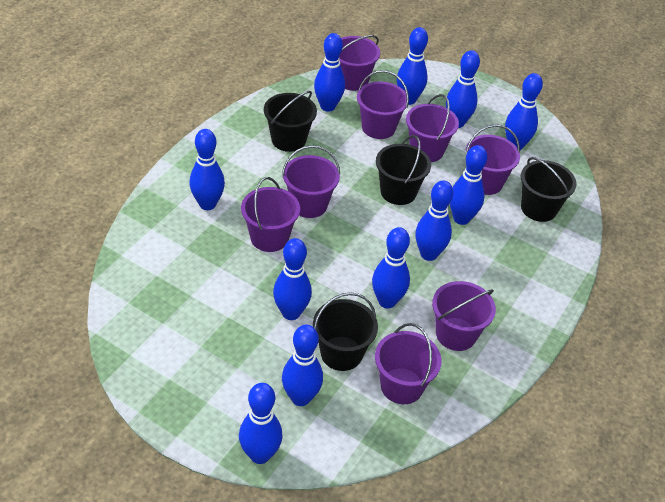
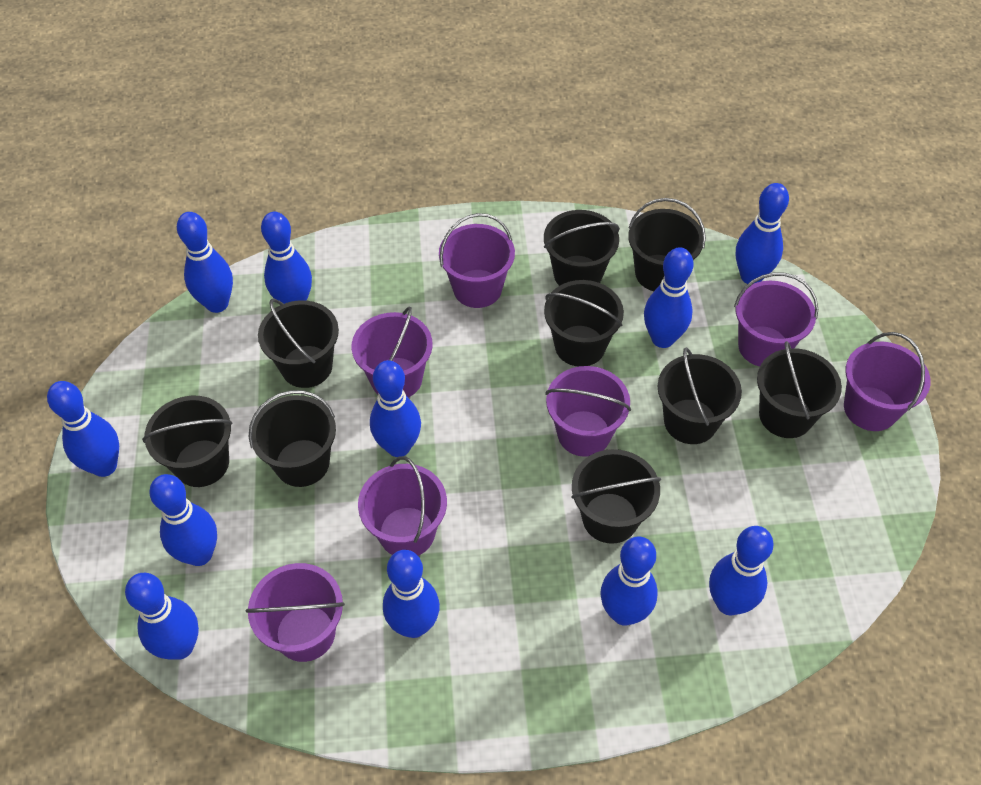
black bucket: [264,91,317,152] [313,292,378,371] [376,135,431,205] [521,157,577,222] = 4 -> [142,396,232,487] [249,390,336,487] [258,299,339,388] [544,210,620,286] [544,280,624,367] [571,449,661,544] [628,198,706,291] [658,347,742,444] [757,341,842,438] = 9
purple bucket: [241,177,300,252] [282,145,340,218] [339,35,380,91] [357,70,409,139] [375,323,442,404] [406,94,459,162] [432,281,496,351] [465,125,520,195] = 8 -> [246,563,345,662] [352,307,433,398] [358,456,447,556] [439,213,515,308] [545,366,631,457] [734,272,818,367] [844,332,931,431] = 7

